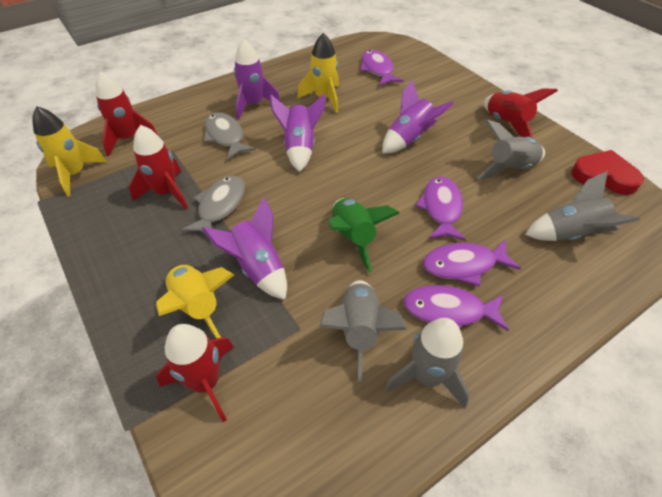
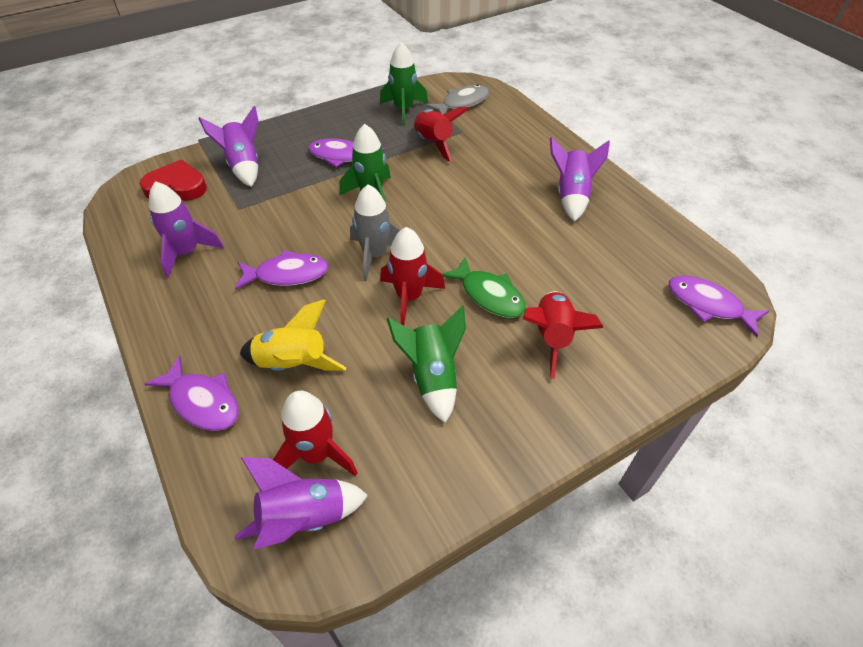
green fish: none = 0 -> [442,257,526,318] = 1
green rocket: [328,198,400,273] = 1 -> [339,124,391,203] [380,42,428,126] [387,305,466,423] = 3
grey fish: [181,176,245,235] [204,112,256,160] = 2 -> [426,84,489,114] = 1
grey rocket: [319,280,407,382] [385,318,470,408] [477,120,545,179] [525,171,640,241] = 4 -> [350,184,400,281] = 1
yellow rocket: [32,106,107,197] [156,265,234,339] [297,33,339,113] = 3 -> [240,299,347,371] = 1

